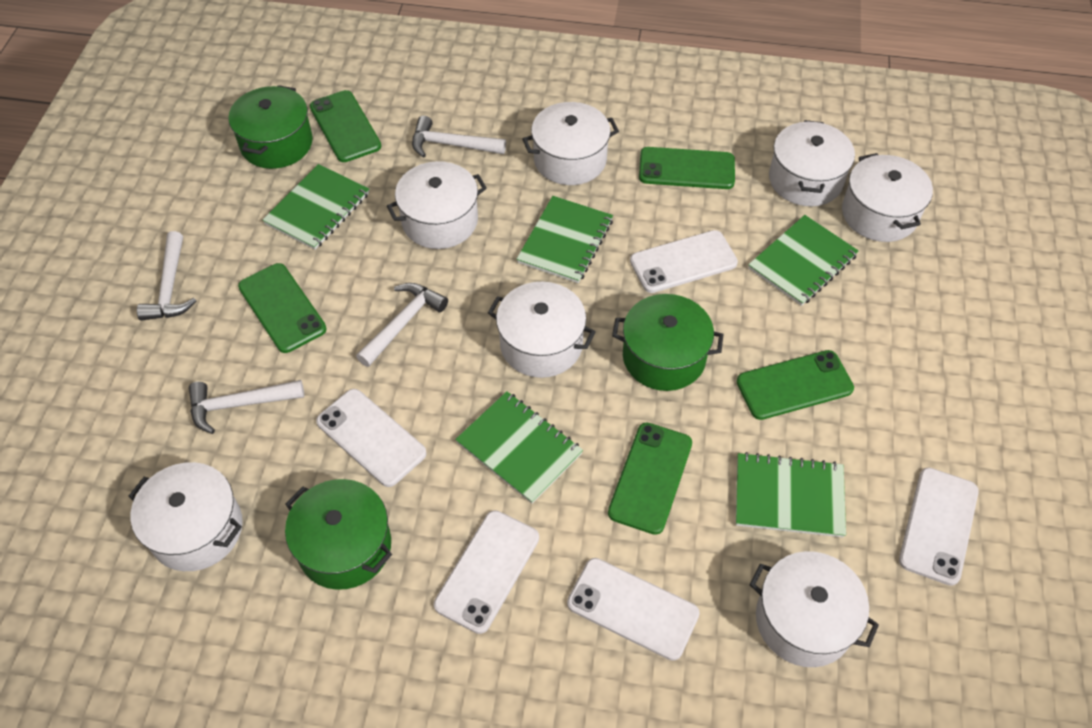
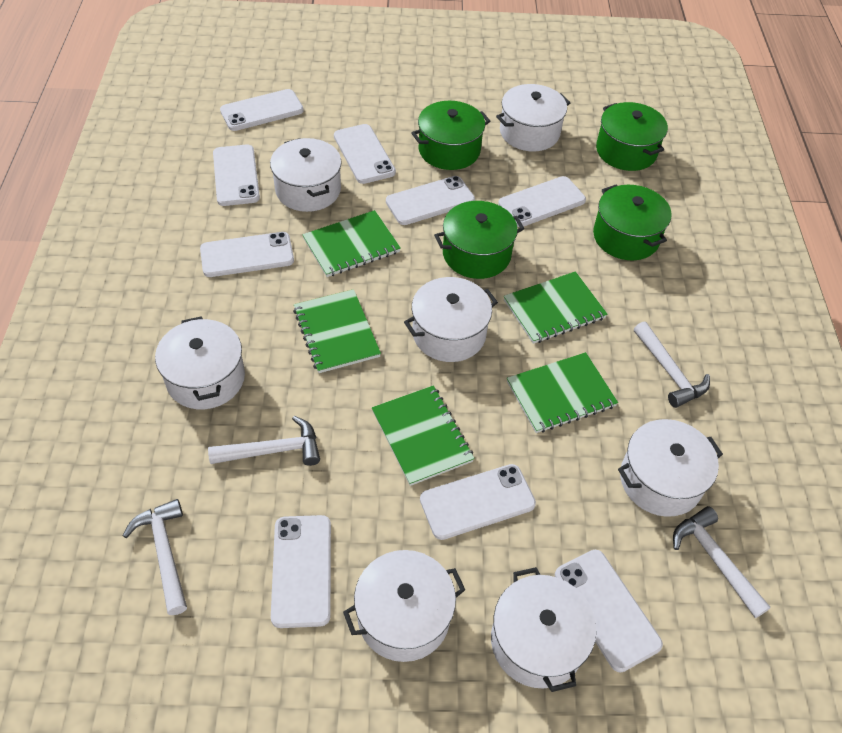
green phone: [238,263,327,353] [310,90,381,162] [608,423,692,535] [639,147,735,189] [736,350,854,420] = 5 -> none = 0
green pot: [228,85,313,169] [285,479,392,590] [612,294,724,391] = 3 -> [411,101,490,170] [434,201,525,279] [593,185,672,260] [596,102,668,171] = 4
white phone: [316,389,427,487] [434,510,539,634] [567,558,700,661] [630,230,738,293] [899,467,979,586] = 5 -> [200,232,294,277] [213,145,260,206] [220,89,304,131] [271,515,331,628] [334,124,396,184] [386,176,475,225] [420,464,536,540] [498,176,586,227] [555,550,663,672] = 9

